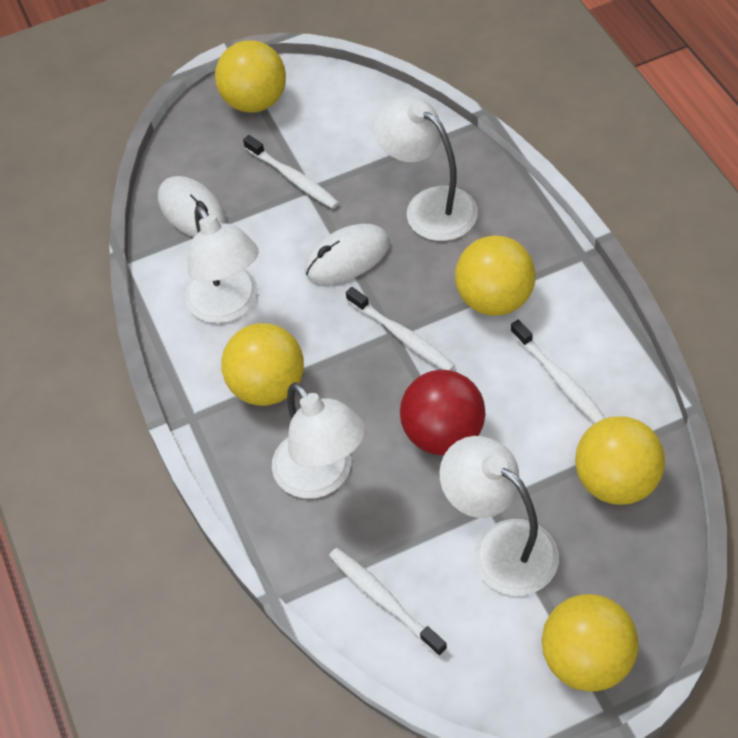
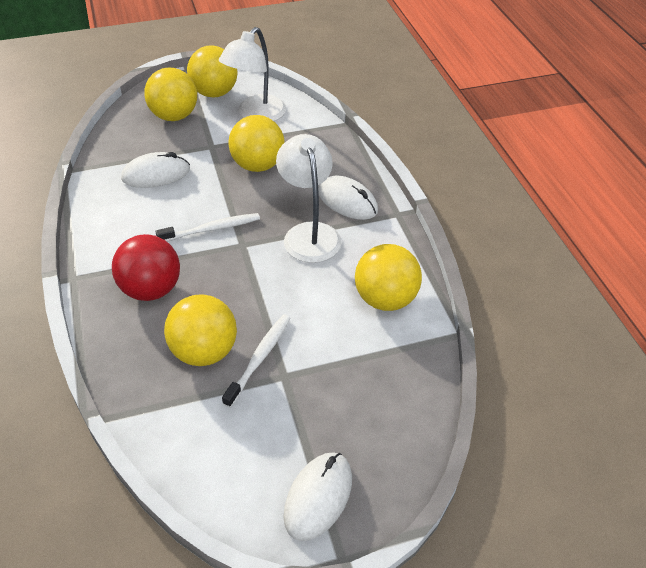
white lamp: [185,205,259,323] [272,382,365,499] [374,96,478,241] [439,436,559,596] = 4 -> [219,27,286,121] [276,134,341,263] = 2
white mouse: [158,176,226,237] [305,224,390,284] = 2 -> [121,152,190,188] [283,452,352,541] [318,176,378,220] = 3
white toothbrush: [243,135,339,209] [329,548,447,657] [346,287,455,371] [511,320,606,423] = 4 -> [155,213,260,242] [222,314,290,408] = 2

